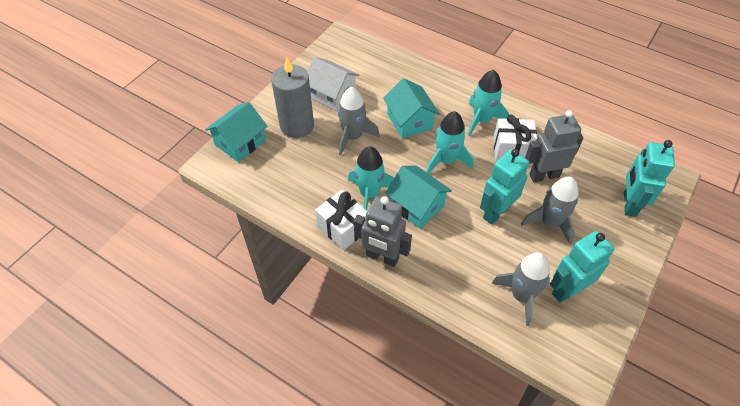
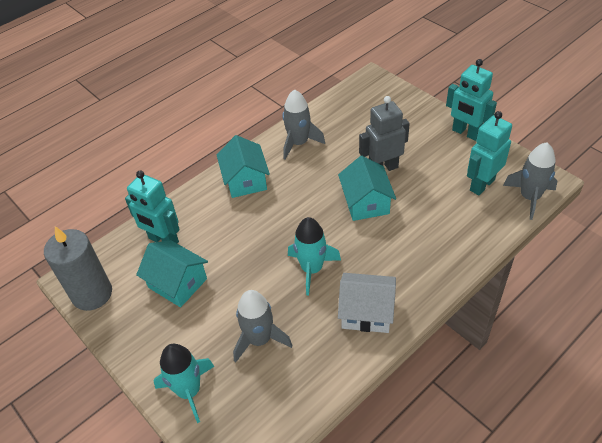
grey robot: [354,196,412,267] [525,110,583,182] = 2 -> [359,96,410,171] = 1
turquoise rocket: [348,146,394,211] [426,111,474,174] [468,70,509,137] = 3 -> [154,344,215,423] [288,217,341,295] = 2
white gift: [315,190,367,250] [493,114,537,161] = 2 -> none = 0

